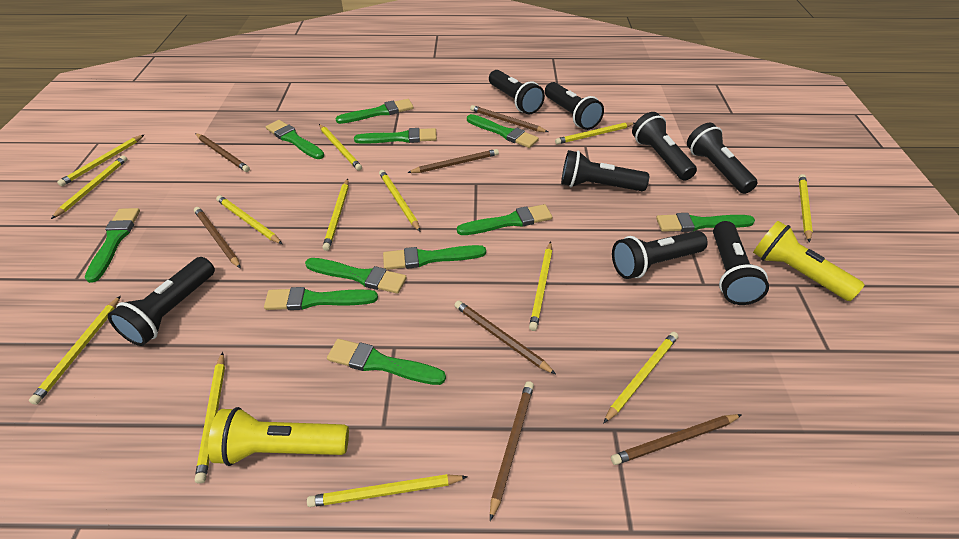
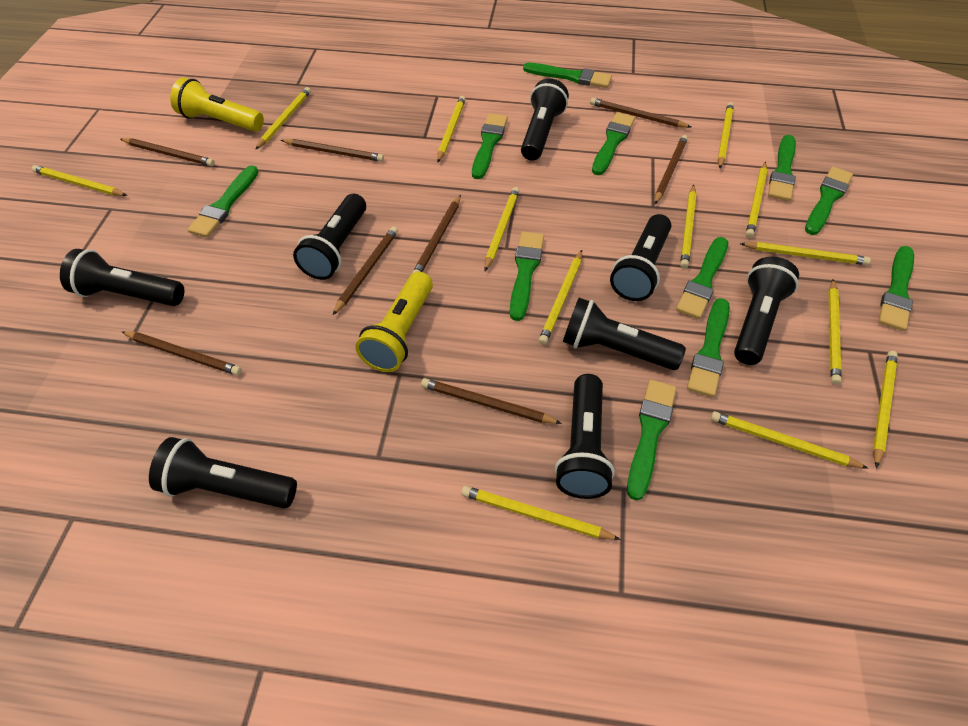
brown pencil: [194,207,241,269] [195,133,250,172] [407,149,499,173] [454,300,556,374] [470,105,548,132] [490,381,534,521] [611,414,742,465] = 7 -> [120,138,215,166] [122,331,242,376] [281,139,384,162] [333,226,398,315] [412,195,461,273] [421,378,562,424] [590,98,691,128] [654,135,688,204] = 8

